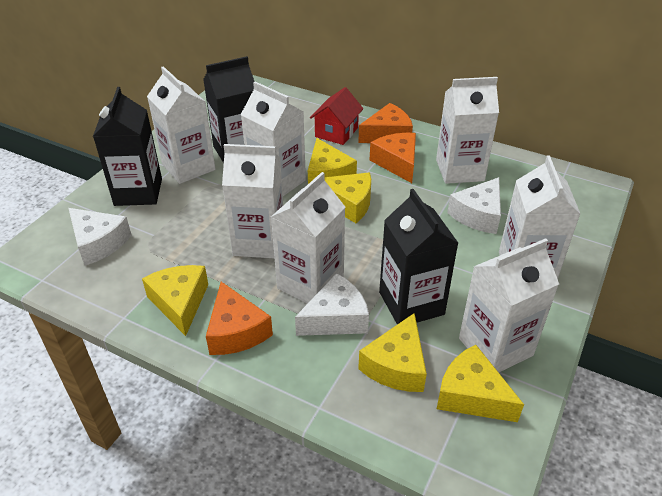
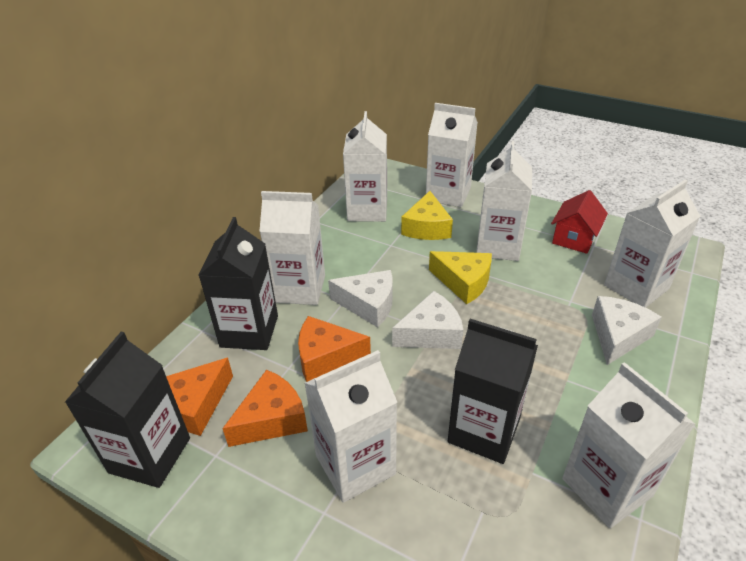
yellow cheese: [142,265,208,336] [308,138,357,184] [312,172,371,223] [358,313,427,392] [437,345,524,422] = 5 -> [401,191,453,240] [429,251,492,304] = 2

